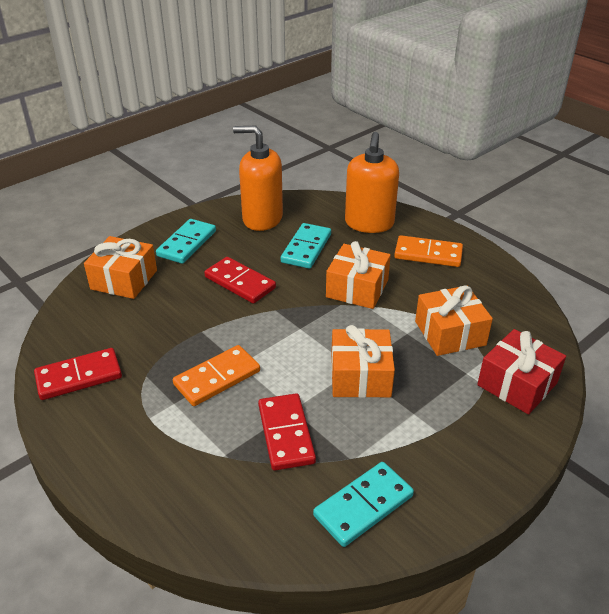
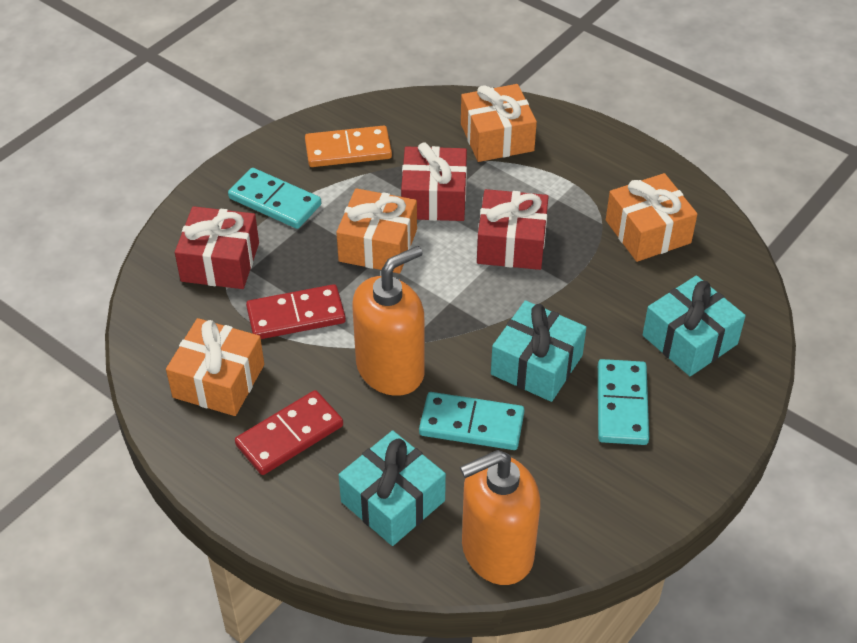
orange domino: [173,345,260,406] [394,235,463,267] = 2 -> [305,126,392,167] = 1
red domino: [34,348,122,400] [204,257,276,304] [258,393,316,470] = 3 -> [235,390,343,475] [246,284,346,339] = 2
red gift: [477,329,566,415] = 1 -> [175,206,259,289] [401,143,467,221] [477,189,549,270] = 3
turquoise gift: none = 0 -> [339,430,446,546] [491,300,586,402] [643,275,746,376] = 3

